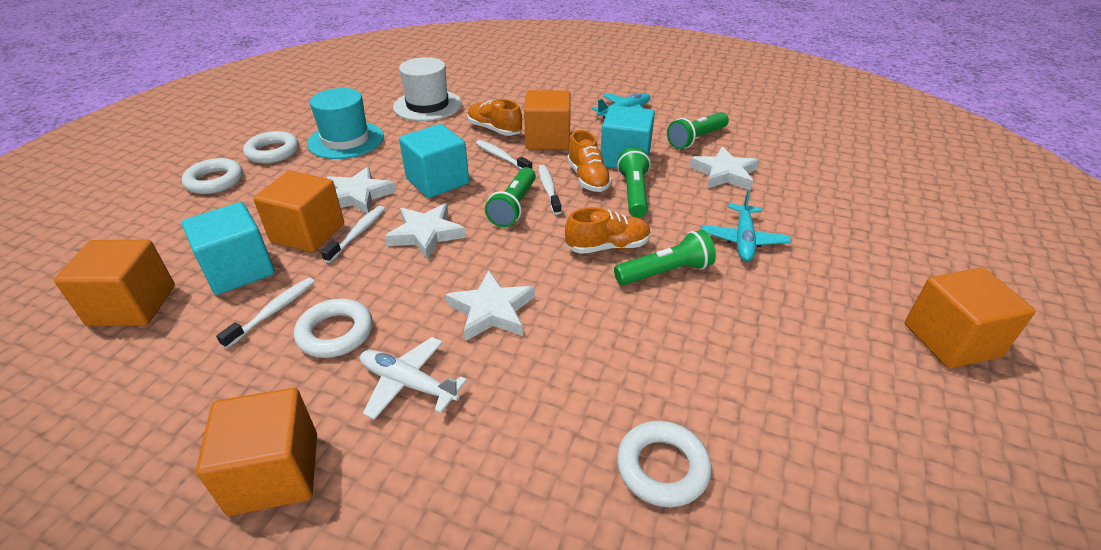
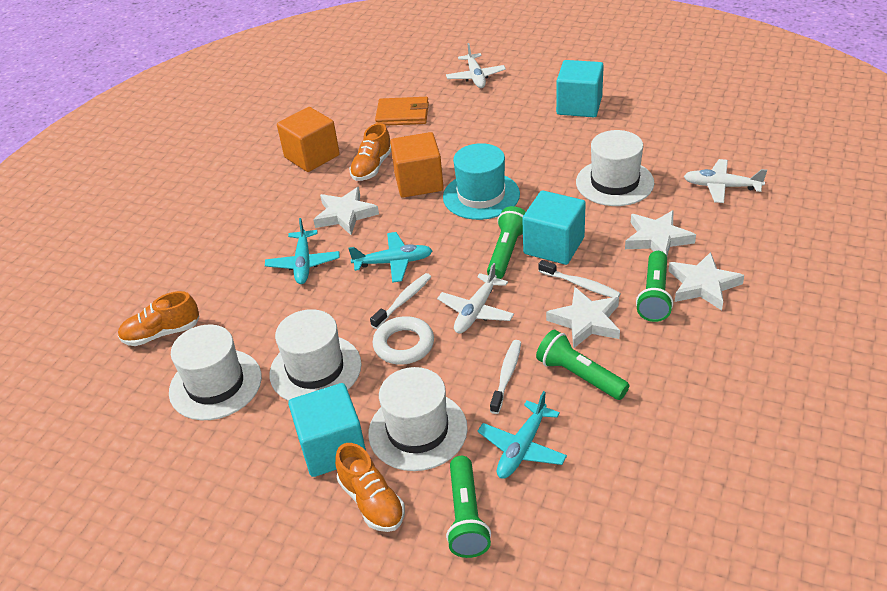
orange cube: [54,240,175,326] [196,388,317,516] [253,171,344,252] [524,90,570,150] [905,267,1035,368] = 5 -> [277,107,340,172] [390,132,444,198] = 2
orange wallet: none = 0 -> [375,97,429,126] = 1
turquoise plane: [592,93,650,119] [702,190,791,261] = 2 -> [265,218,339,284] [348,232,433,283] [478,391,567,479] = 3
white hat: [393,57,462,121] = 1 -> [169,325,262,420] [269,309,362,401] [368,367,468,471] [576,130,654,206] = 4
white plane: [360,337,467,420] = 1 -> [437,263,514,333] [446,43,506,88] [684,159,767,203] = 3
white ring: [182,158,243,194] [243,131,299,163] [294,298,373,358] [617,421,712,507] = 4 -> [372,316,434,365] = 1
white toothbrush: [216,278,315,349] [321,206,385,263] [476,140,533,170] [538,165,561,215] = 4 -> [370,273,431,329] [490,340,521,414] [538,260,621,298] = 3

